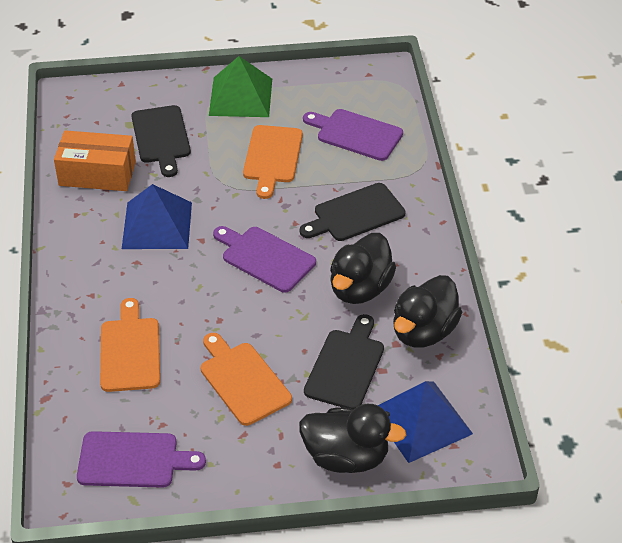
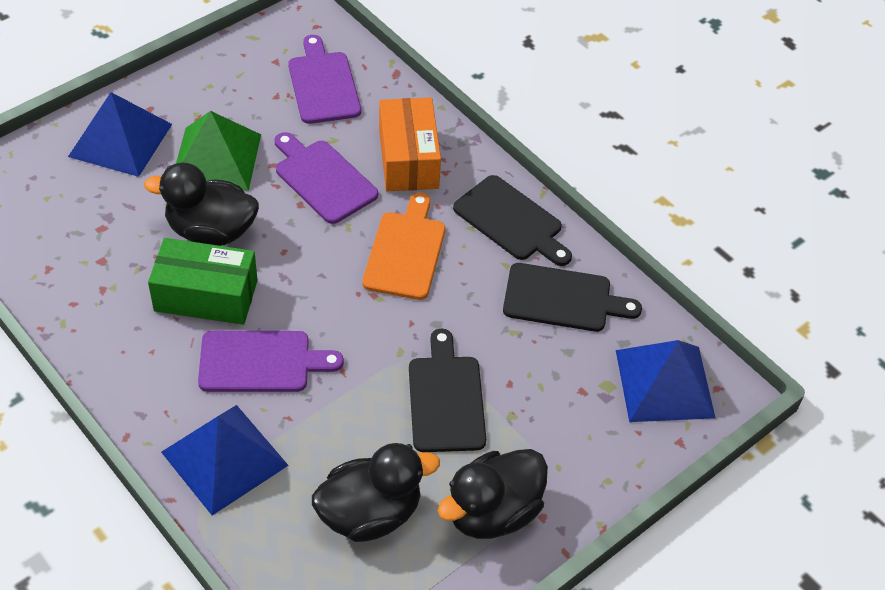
blue pyramid: [122,184,192,249] [378,381,473,463] = 2 -> [68,92,172,177] [161,405,289,516] [616,340,715,422] = 3
green box: none = 0 -> [148,238,258,325] = 1
orange cutting board: [100,298,160,392] [201,333,292,426] [243,125,303,199] = 3 -> [362,192,445,300] = 1

